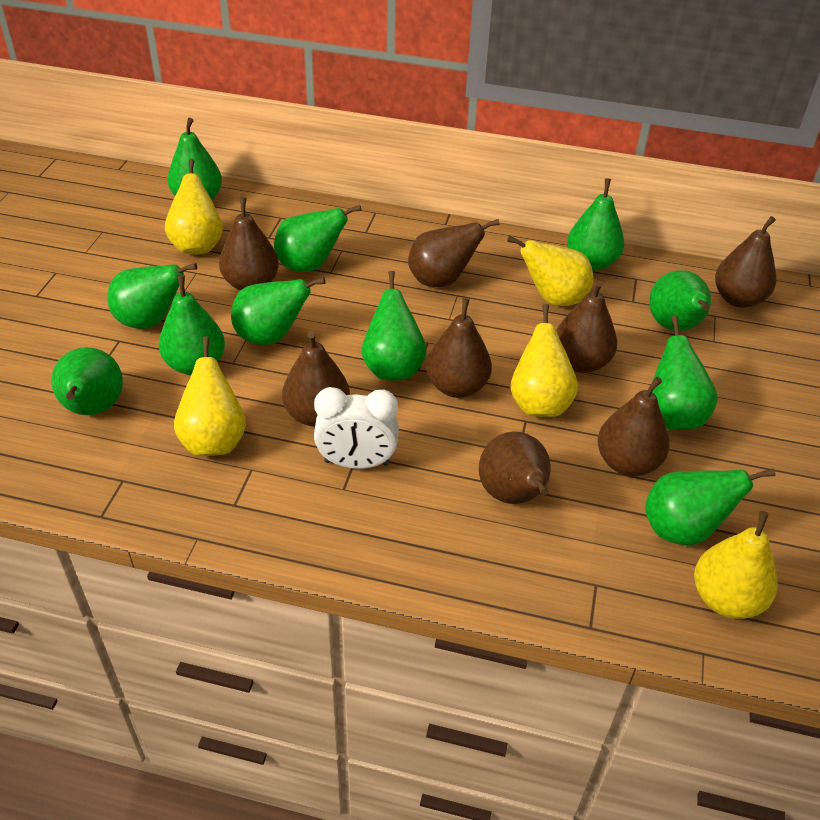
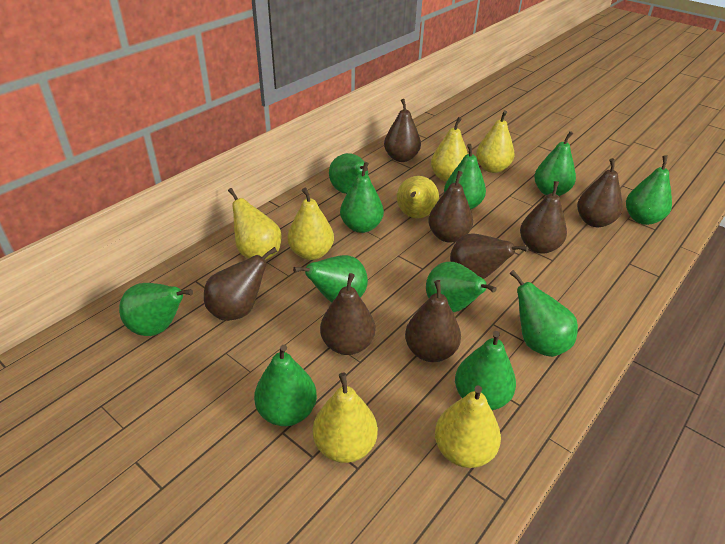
white clock: [314,387,399,469] = 1 -> none = 0
yellow pear: [165,159,223,255] [174,336,246,456] [507,236,593,306] [511,304,578,417] [694,511,778,619] = 5 -> [228,188,281,260] [288,188,334,260] [313,373,378,463] [397,176,439,218] [431,117,468,182] [435,386,501,468] [476,110,515,173] = 7

